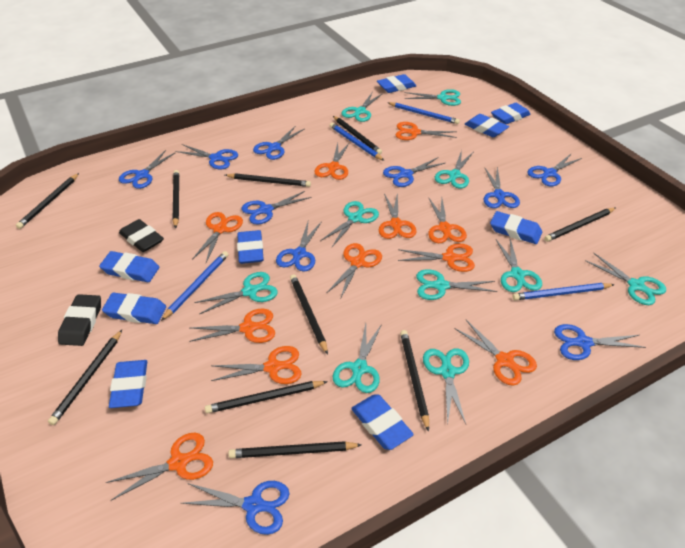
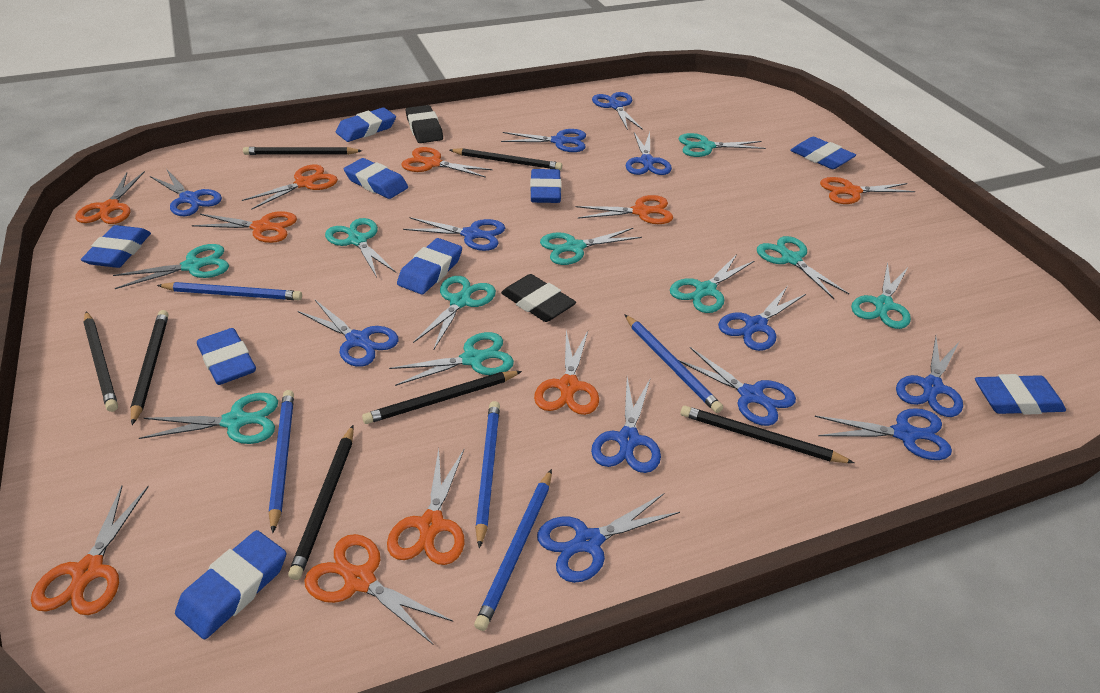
black pencil: [16,173,79,229] [48,330,122,425] [173,170,179,229] [205,381,328,414] [225,173,311,187] [228,441,362,458] [290,274,328,355] [333,116,382,154] [400,330,429,432] [544,208,615,242] = 10 -> [83,311,118,412] [130,310,168,425] [243,147,362,155] [288,425,354,580] [362,371,522,424] [450,148,562,170] [681,406,854,463] = 7
blue pencil: [161,251,229,321] [330,123,384,161] [388,102,460,124] [512,283,615,300] = 4 -> [157,282,302,300] [269,390,294,533] [474,469,552,631] [475,401,500,549] [624,314,723,413] = 5
blue scissors: [119,150,175,189] [175,144,238,169] [181,481,290,535] [242,191,312,225] [253,127,304,160] [276,222,321,272] [383,158,445,187] [484,167,520,208] [527,153,582,186] [554,324,646,360] = 10 -> [150,170,222,216] [298,300,399,367] [403,217,505,251] [501,129,586,152] [537,493,680,583] [591,377,661,473] [592,92,643,130] [626,132,672,175] [677,347,796,426] [718,286,806,351] [815,408,952,460] [896,336,963,417] = 12
orange scissors: [106,433,213,501] [189,308,275,343] [192,212,243,262] [211,346,302,384] [314,142,350,180] [327,243,382,297] [379,192,417,239] [395,122,457,140] [398,244,475,272] [428,198,467,243] [454,320,537,386] = 11 -> [31,485,149,615] [75,171,145,224] [192,211,297,243] [242,165,338,210] [304,534,453,644] [387,449,464,565] [401,147,493,178] [534,331,599,415] [576,195,673,224] [820,177,916,204] = 10

